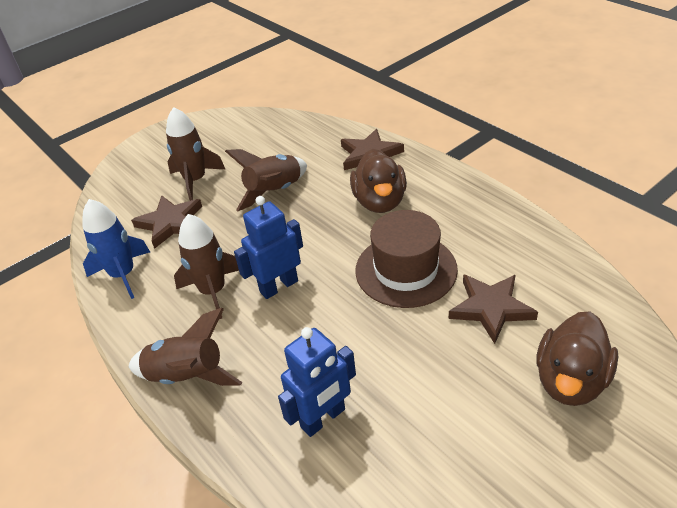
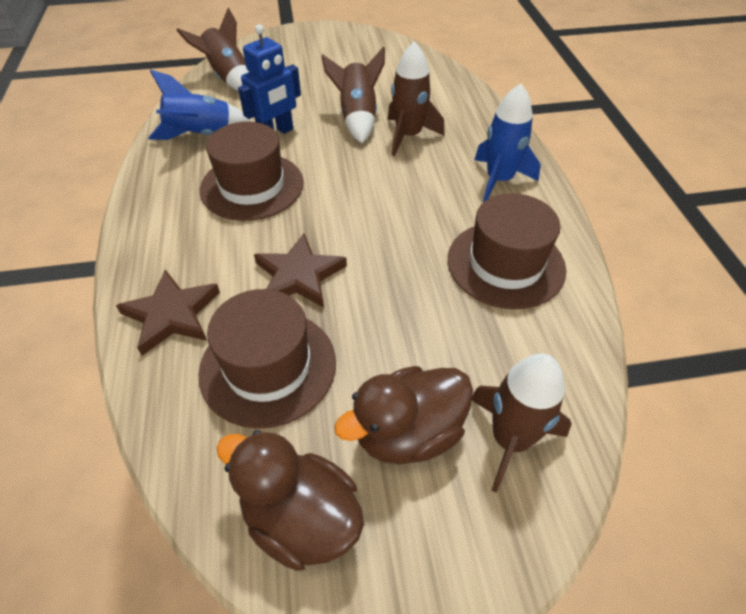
blue robot: [234,196,303,299] [278,327,356,437] = 2 -> [238,24,301,134] = 1
blue rocket: [82,199,150,299] = 1 -> [148,70,251,140] [474,84,541,203] = 2
brown hat: [355,210,458,308] = 1 -> [198,289,336,429] [200,122,304,221] [448,193,566,309] = 3
brown star: [131,196,202,249] [341,129,404,170] [449,274,538,344] = 3 -> [116,269,220,356] [254,233,347,308] = 2

